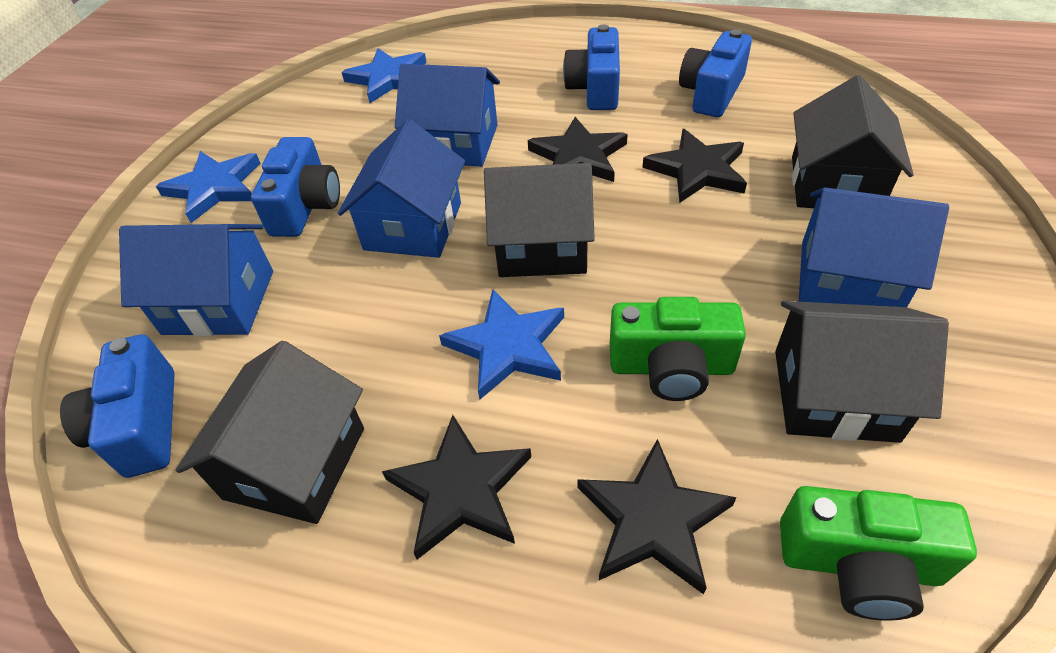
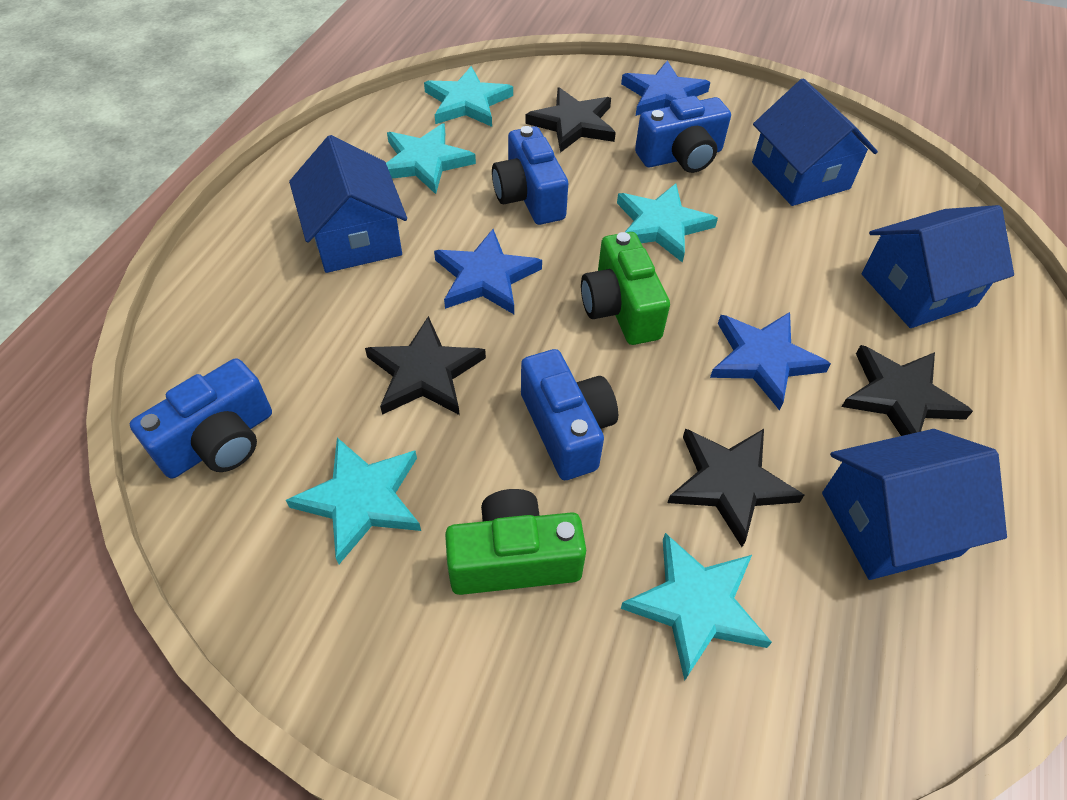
black house: [175,341,364,524] [484,163,595,277] [775,301,949,443] [792,75,914,208] = 4 -> none = 0
turquoise star: none = 0 -> [286,438,421,564] [386,123,476,194] [424,66,513,127] [617,183,718,263] [621,533,772,681] = 5

